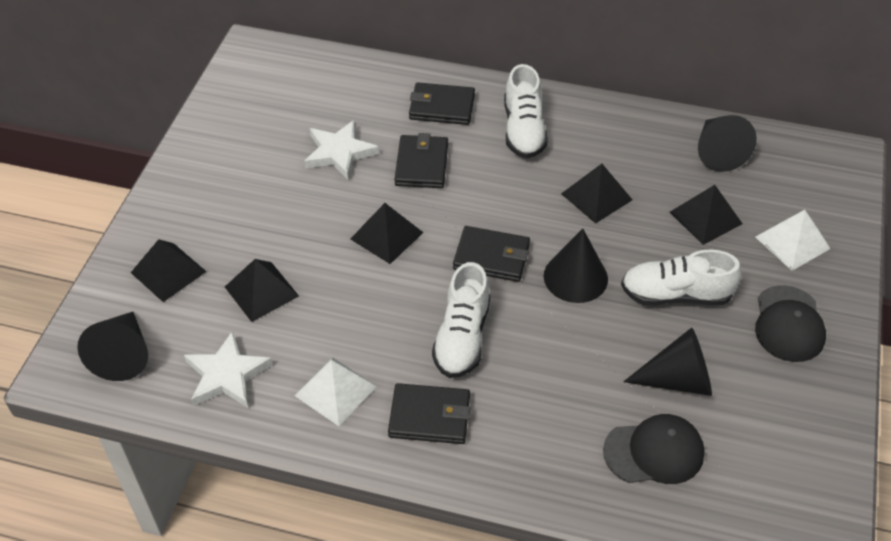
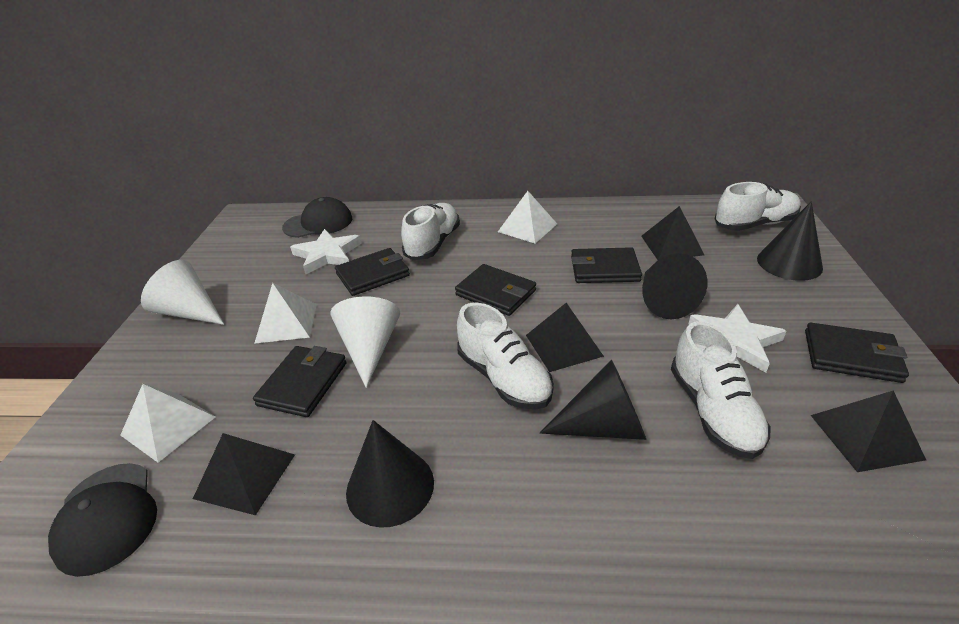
black pyramid: [131,239,207,302] [225,259,299,322] [350,203,424,264] [561,164,632,224] [670,185,743,245] = 5 -> [193,433,295,515] [526,303,604,372] [641,206,704,260] [811,390,926,472] = 4
black wallet: [388,383,470,444] [395,133,448,188] [409,82,475,125] [453,226,530,282] = 4 -> [253,346,346,417] [335,248,410,296] [455,264,536,316] [571,247,642,283] [805,323,909,383] = 5
white cone: none = 0 -> [141,260,224,325] [330,297,400,388] = 2
white pyramid: [295,358,377,426] [756,210,831,271] = 2 -> [120,384,215,463] [254,283,317,344] [498,191,557,243] = 3
white shoe: [432,262,490,378] [504,64,548,158] [621,249,741,305] = 3 -> [401,203,460,260] [457,303,554,410] [671,322,771,459] [714,182,801,231] = 4

